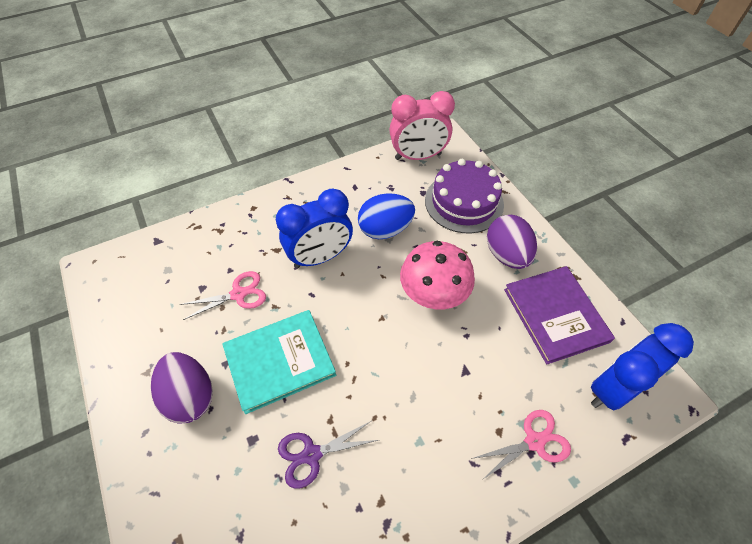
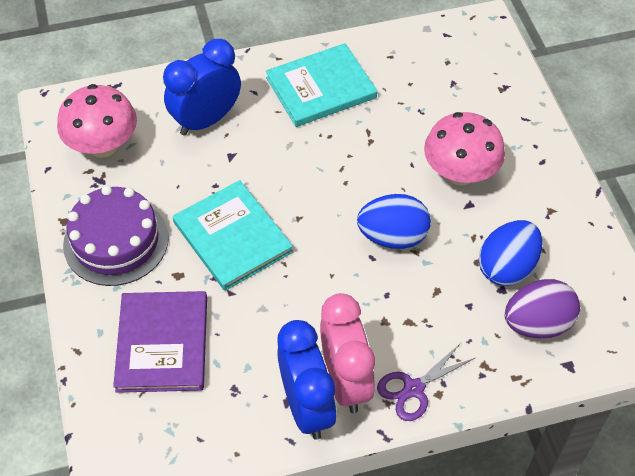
blue egg: [358,193,415,239] = 1 -> [357,194,431,249] [478,220,543,286] = 2
pink mushroom: [400,241,475,309] = 1 -> [57,84,137,158] [424,112,505,186] = 2
pink scissors: [180,271,266,320] [471,410,571,480] = 2 -> none = 0
purple egg: [151,352,213,424] [487,215,537,269] = 2 -> [505,279,580,338] = 1
turquoise book: [222,310,336,414] = 1 -> [173,180,293,291] [266,43,377,127] = 2

